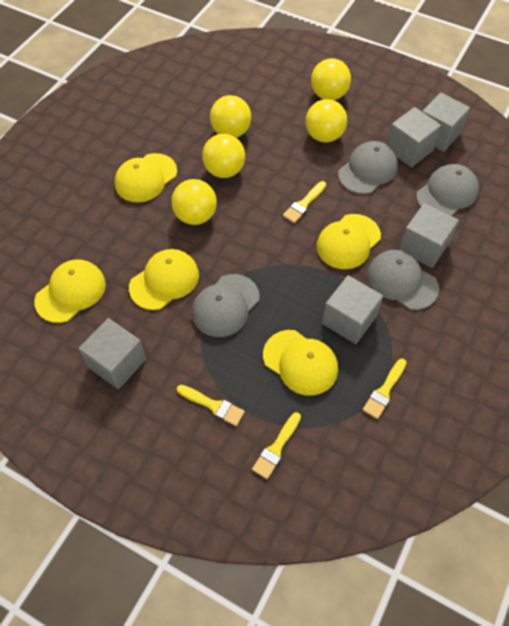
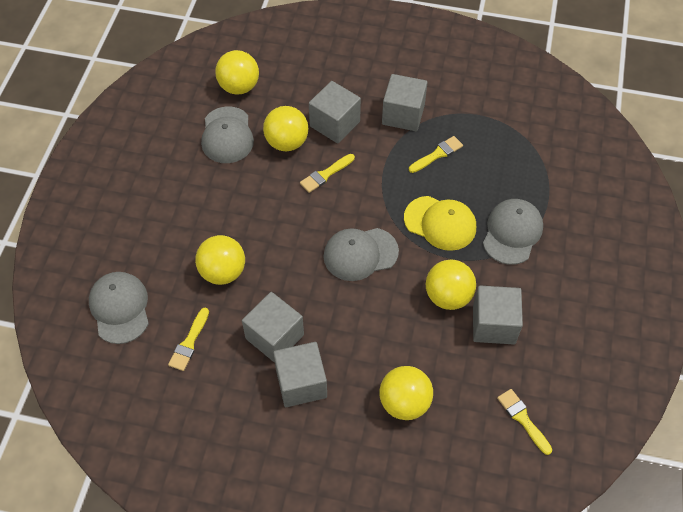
yellow cap: [34,259,106,323] [114,153,177,202] [129,249,199,310] [263,330,338,396] [317,214,381,269] = 5 -> [404,196,476,251] = 1

